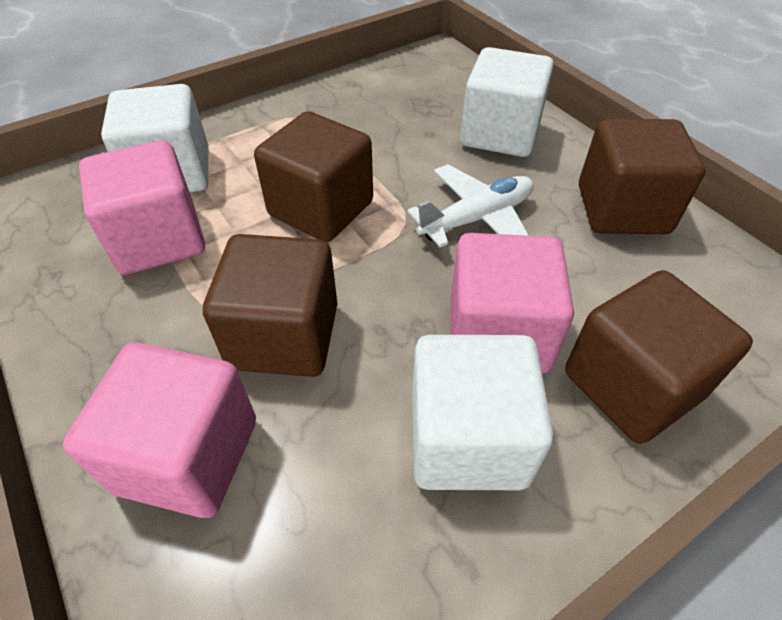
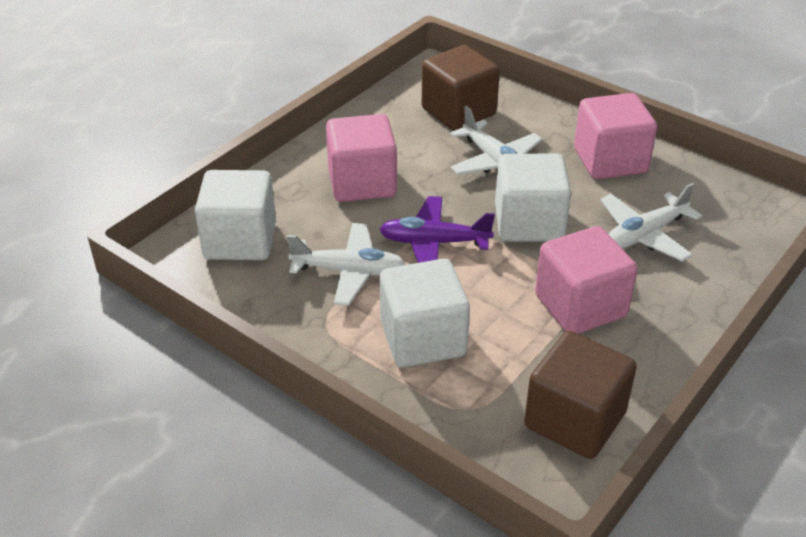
brown cube: [203,234,337,377] [254,111,373,242] [565,270,753,444] [579,118,705,234] = 4 -> [422,45,500,131] [524,331,637,459] = 2
purple plane: none = 0 -> [379,196,495,263] = 1
white plane: [407,164,534,247] = 1 -> [287,223,405,306] [450,106,542,175] [601,183,702,262] = 3

